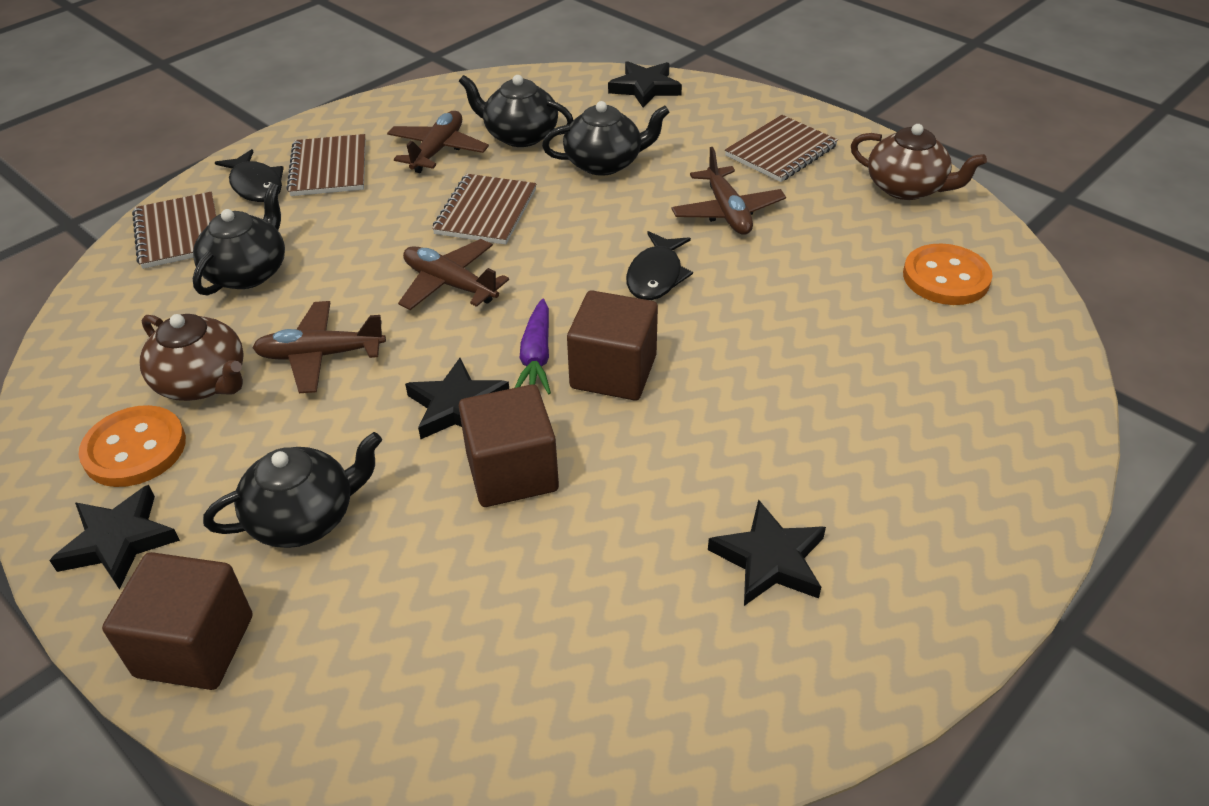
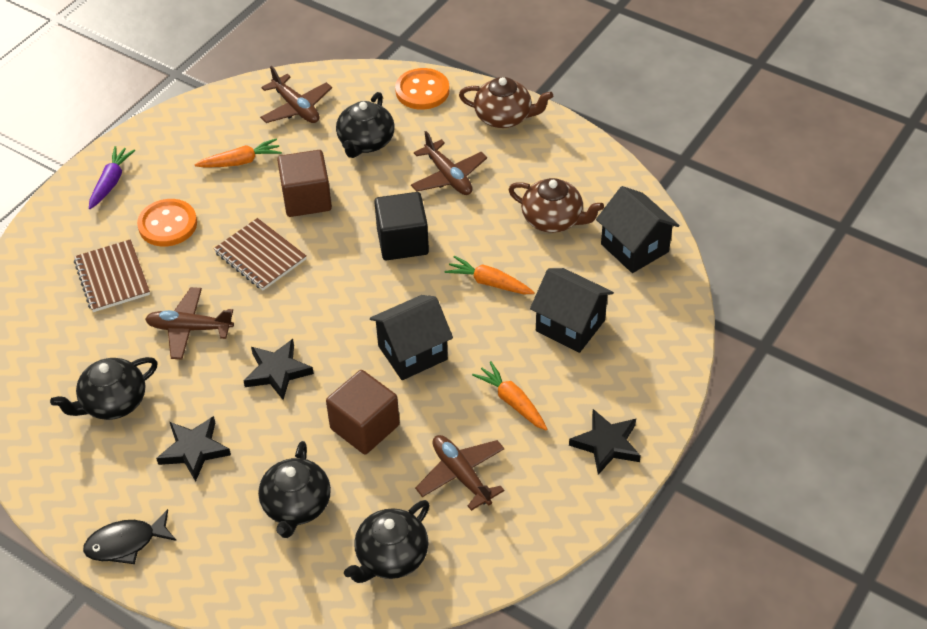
black cube: none = 0 -> [374,192,429,260] = 1
black fish: [215,149,284,202] [626,231,693,300] = 2 -> [83,509,176,564] = 1
black house: none = 0 -> [370,295,453,380] [530,268,614,353] [596,186,680,273] = 3
black star: [49,485,180,590] [405,358,509,439] [608,61,682,108] [708,499,826,606] = 4 -> [156,416,231,482] [243,339,314,400] [569,409,641,475] = 3
brown cube: [102,552,252,690] [459,384,559,507] [567,290,658,400] = 3 -> [277,150,332,217] [326,370,400,454] = 2
brown notebook: [132,192,216,269] [286,134,366,196] [432,174,536,245] [725,115,838,182] = 4 -> [74,239,150,312] [213,218,307,290] = 2
orange carrot: none = 0 -> [194,139,282,168] [445,256,535,294] [472,361,547,430] = 3

